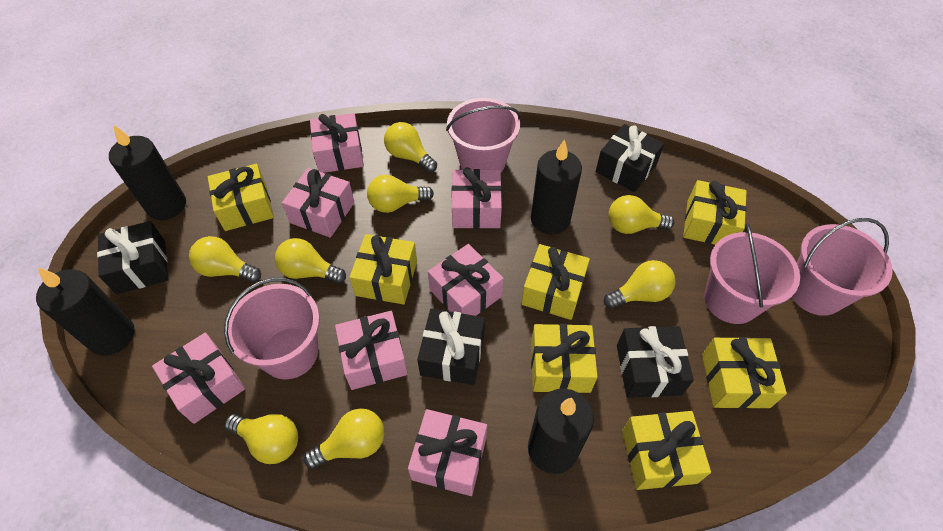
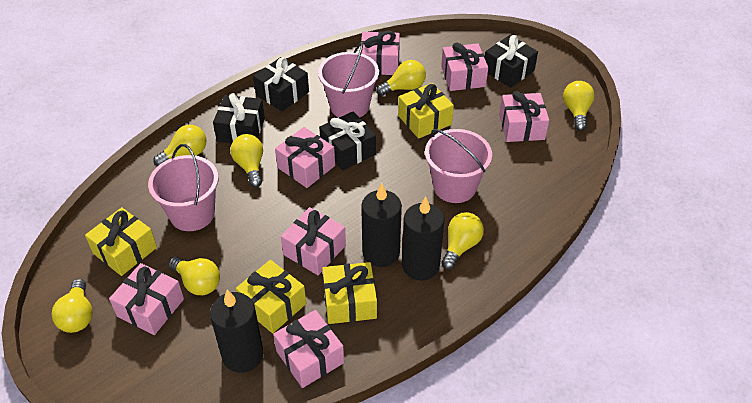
black candle: [36,268,134,356] [109,125,186,220] [528,389,594,474] [531,139,582,235] = 4 -> [210,289,264,373] [361,183,402,267] [402,196,445,281] = 3
pink bucket: [224,278,320,379] [446,98,521,172] [704,223,800,324] [792,218,893,316] = 4 -> [148,144,219,231] [318,42,379,118] [425,129,492,203] = 3
yellow gift: [208,164,274,231] [349,234,417,305] [522,244,590,320] [531,324,597,393] [622,411,711,490] [683,180,747,245] [702,337,787,409] = 7 -> [85,207,157,276] [236,260,306,334] [322,262,377,324] [398,83,454,139] = 4
yellow light bulb: [189,236,261,282] [225,414,298,464] [275,238,346,283] [304,408,385,469] [367,175,434,213] [384,122,437,173] [604,260,676,309] [608,195,674,234] = 8 -> [52,279,93,333] [153,125,206,166] [168,257,220,295] [230,134,263,187] [376,60,426,96] [441,212,484,270] [563,81,595,131] = 7

